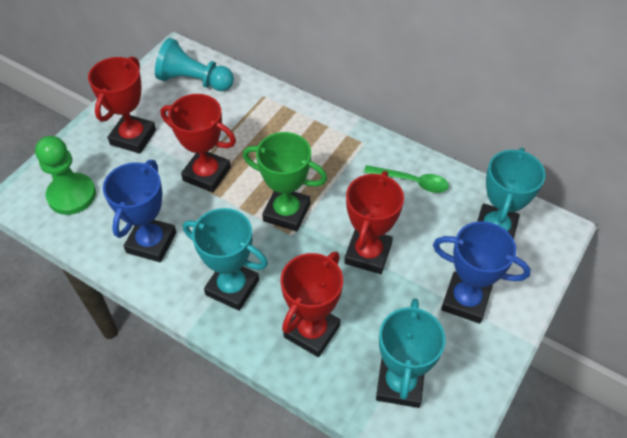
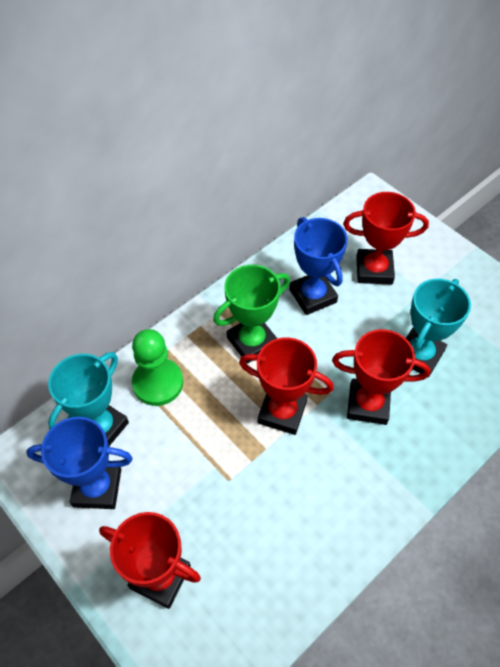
green spoon: [364,165,449,193] = 1 -> none = 0
turquoise pawn: [155,38,234,91] = 1 -> none = 0
turquoise trophy: [183,208,268,311] [376,298,446,408] [477,148,546,239] = 3 -> [48,352,129,446] [406,278,471,378] = 2

